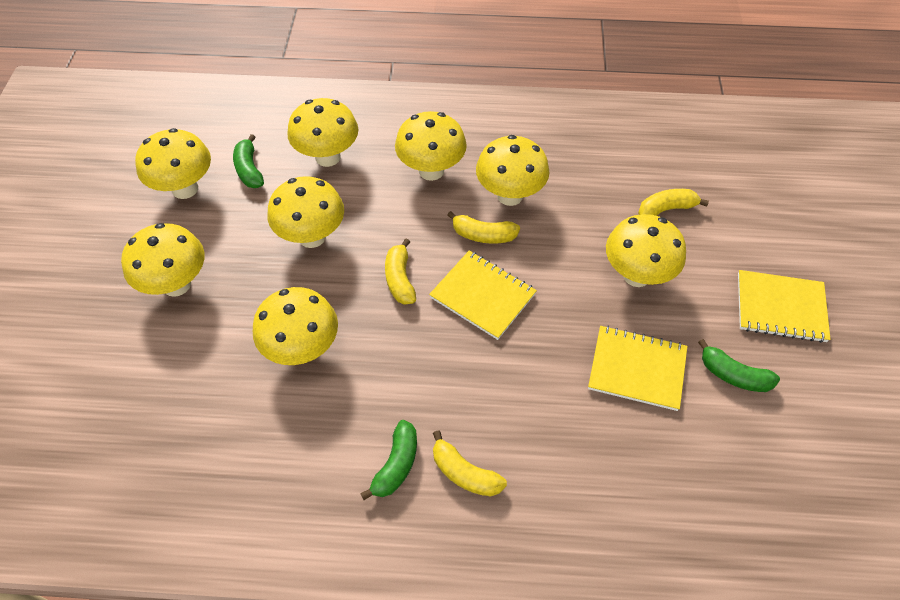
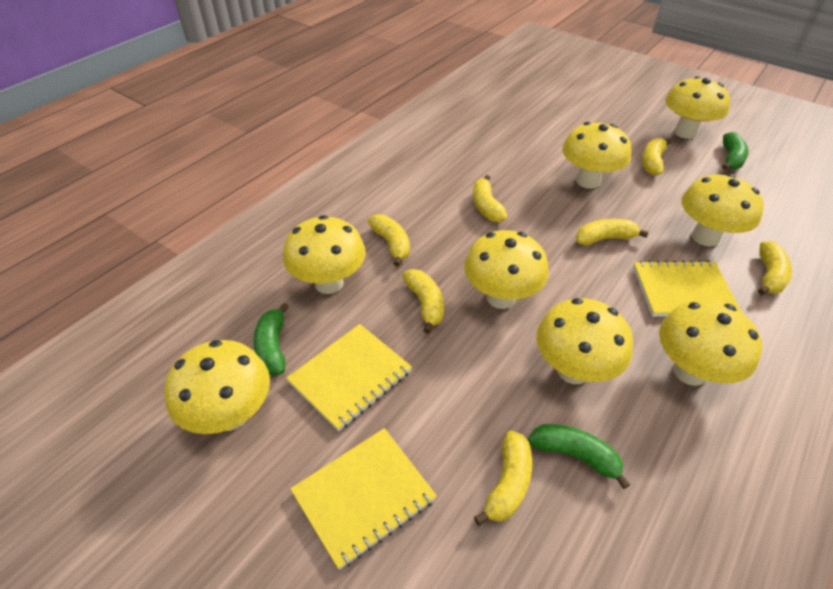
yellow banana: [385,239,416,305] [433,430,507,496] [447,211,520,243] [638,189,709,216] = 4 -> [368,214,410,267] [402,269,444,334] [473,175,508,222] [474,431,532,526] [576,219,649,246] [642,138,672,176] [758,241,792,295] = 7

